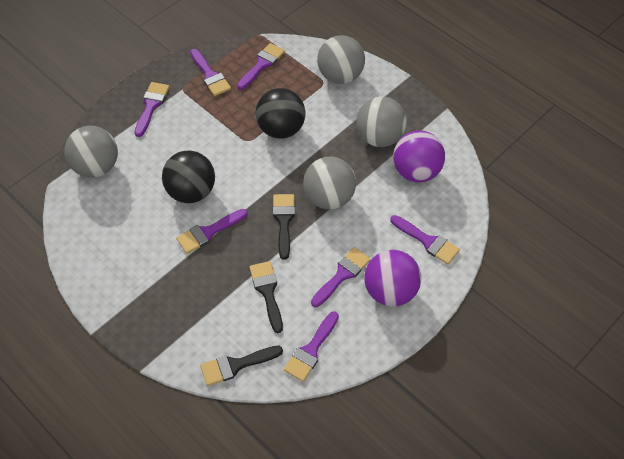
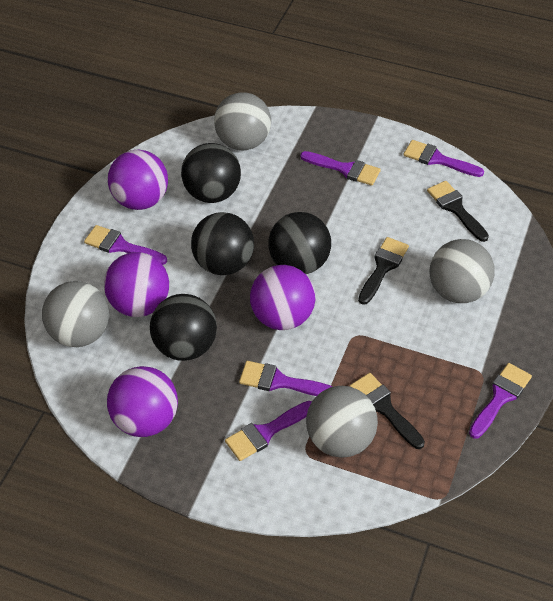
black ball: [162,151,215,203] [255,88,306,139] = 2 -> [150,294,217,361] [181,143,241,203] [191,212,254,275] [268,212,331,274] = 4
purple ball: [364,250,421,306] [393,131,445,182] = 2 -> [104,252,169,317] [107,366,178,437] [108,150,168,210] [250,265,315,330] = 4
purple brush: [134,82,169,137] [176,209,248,254] [190,49,231,96] [237,43,285,90] [284,311,339,382] [311,247,371,307] [390,215,460,264] = 7 -> [84,225,167,265] [225,401,312,461] [239,361,332,396] [300,151,381,186] [403,140,484,177] [469,363,532,439] = 6

